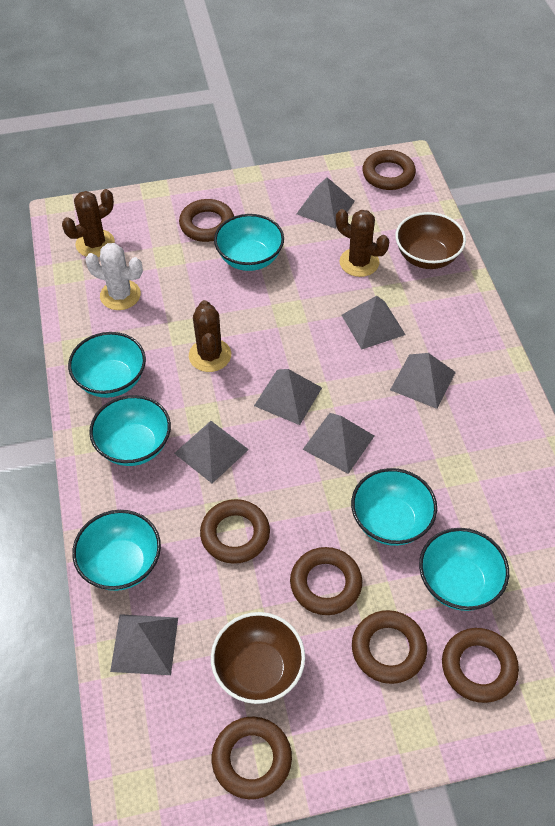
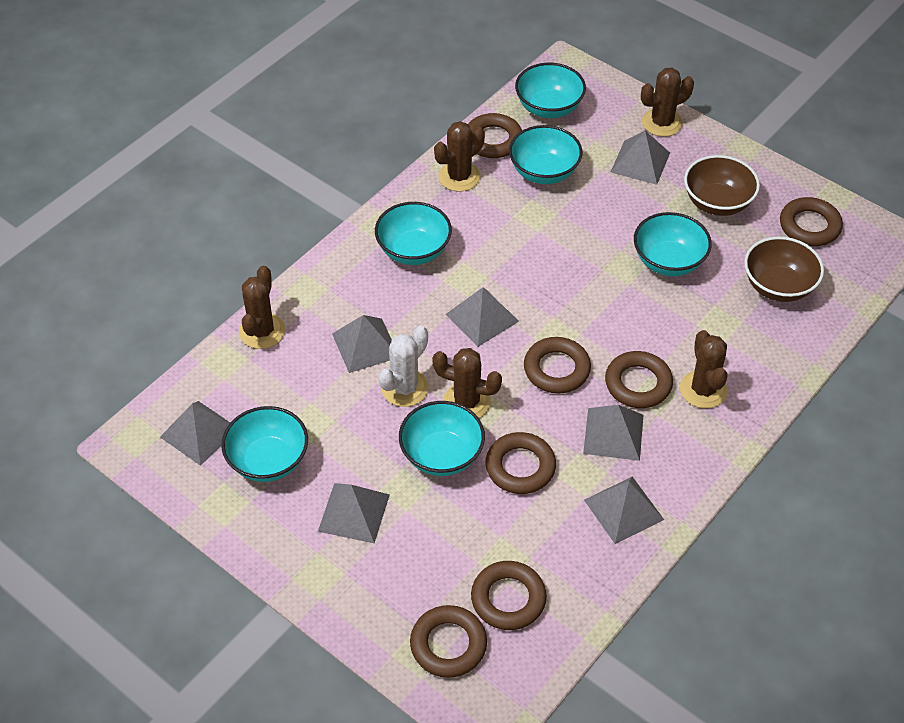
brown cactus: [62,189,115,257] [189,300,231,372] [336,209,389,277] = 3 -> [239,266,285,349] [432,348,502,418] [434,121,485,192] [641,68,694,137] [680,330,728,408] = 5

